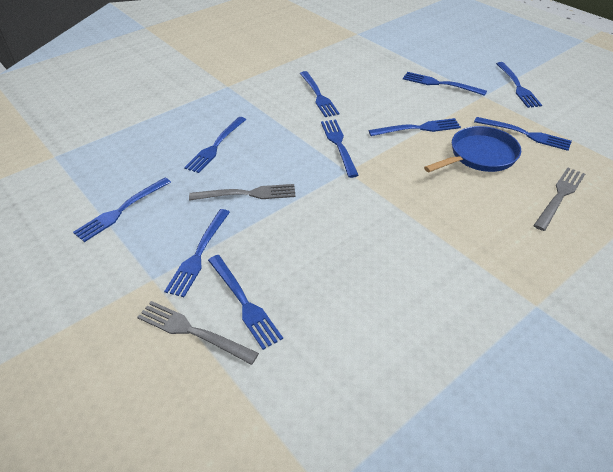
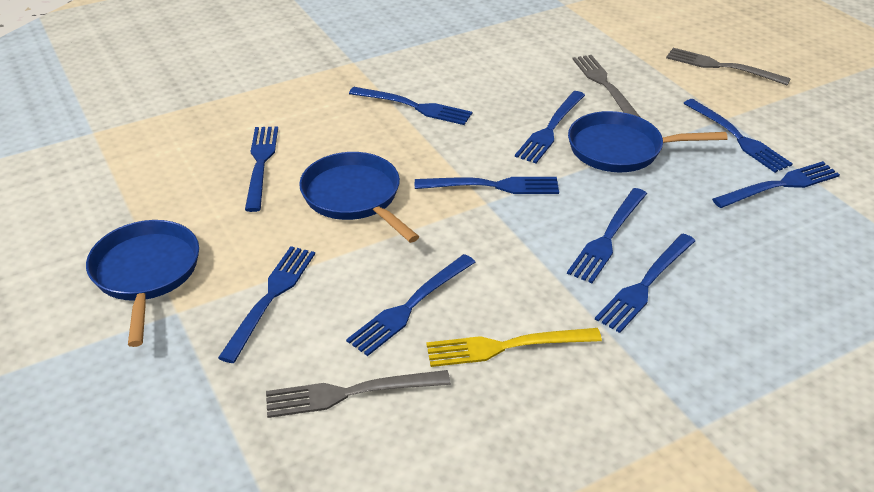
blue pan: [424,126,521,172] = 1 -> [86,220,199,347] [299,152,419,243] [568,111,727,172] = 3
yellow fork: none = 0 -> [426,328,602,367] = 1

